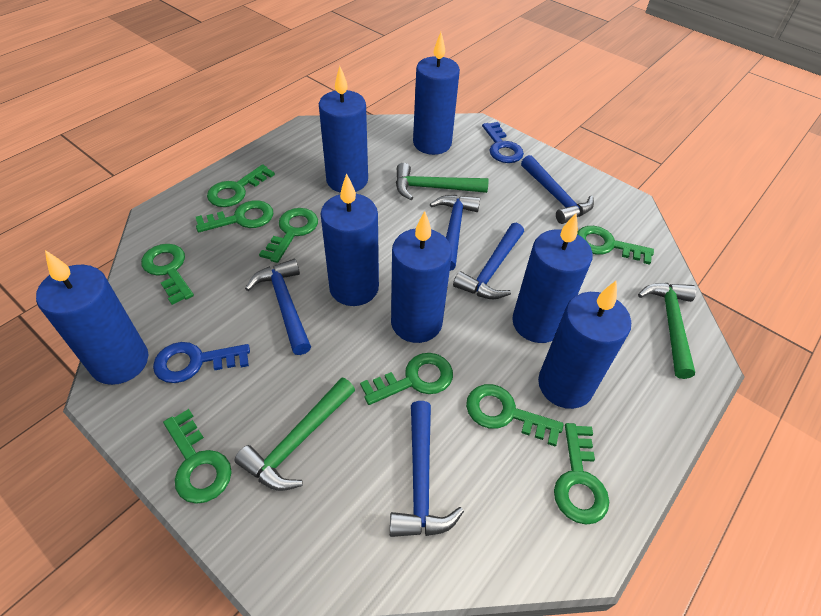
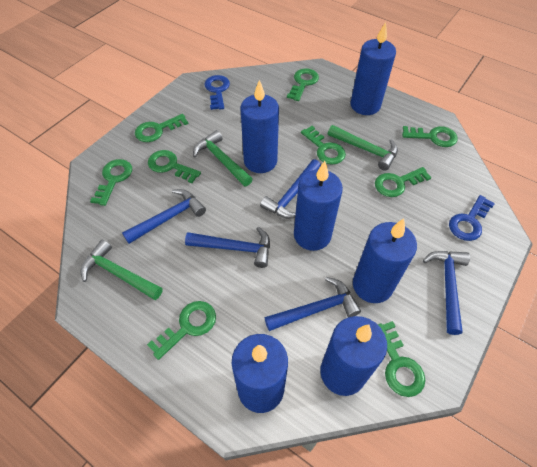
blue candle: [36,250,148,385] [319,66,368,193] [320,173,379,306] [391,211,452,343] [413,32,460,155] [512,213,593,343] [538,281,631,409] = 7 -> [232,334,288,413] [240,80,279,173] [294,161,343,251] [320,316,387,396] [350,22,396,115] [353,219,417,303] = 6

